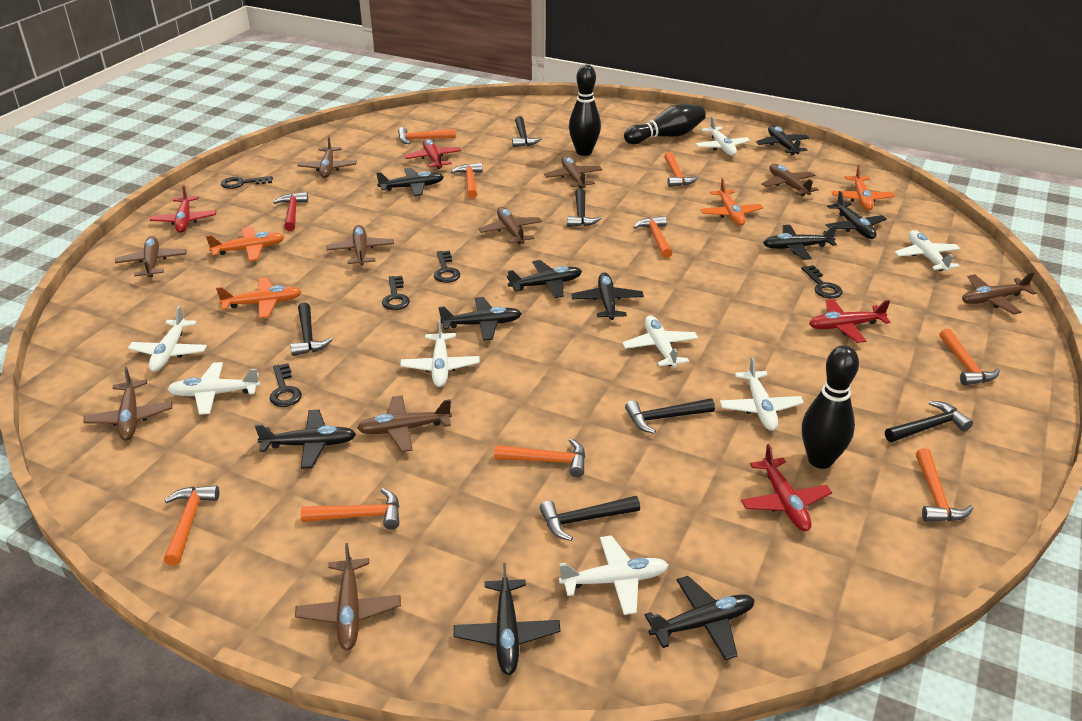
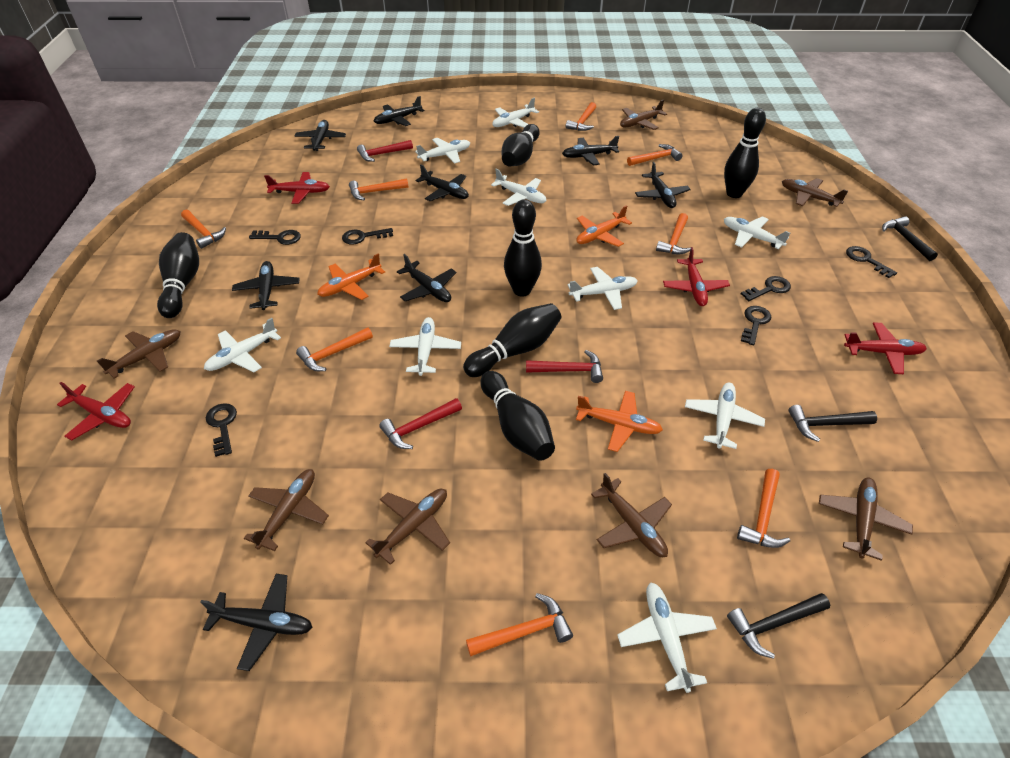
black bowling pin: [569,65,601,156] [624,104,706,144] [802,345,859,469] = 3 -> [157,232,199,318] [463,303,561,377] [480,371,555,461] [502,124,540,166] [504,199,542,296] [724,108,766,198] = 6
black hammer: [290,303,333,356] [512,116,542,147] [540,496,640,541] [567,189,601,227] [625,398,715,434] [885,401,973,442] = 6 -> [727,593,830,659] [788,405,877,442] [882,216,938,261] = 3
black key: [221,176,273,189] [269,363,302,407] [382,276,410,310] [434,251,460,283] [801,265,843,299] = 5 -> [206,403,237,457] [249,230,301,245] [342,228,393,245] [741,276,791,301] [741,306,771,345] [846,246,897,278] = 6
black plane: [255,410,356,469] [376,168,444,196] [438,297,522,341] [454,563,560,675] [507,260,582,298] [571,273,644,320] [645,576,755,660] [756,125,810,155] [763,225,837,260] [826,191,887,239] = 10 -> [201,574,313,671] [232,261,299,310] [295,120,346,151] [374,96,425,126] [397,254,457,302] [416,164,469,201] [562,136,619,165] [635,162,691,208] = 8
brown plane: [83,367,172,441] [115,236,186,277] [295,543,401,650] [297,136,357,178] [326,225,394,266] [357,395,452,452] [478,207,542,244] [544,156,602,189] [761,164,819,196] [962,272,1037,314] = 10 -> [97,329,180,379] [244,469,329,551] [365,488,450,565] [591,473,672,557] [620,100,667,130] [782,178,848,207] [819,477,913,561] = 7
orange hammer: [164,485,219,566] [301,488,400,530] [398,127,456,144] [451,163,483,199] [494,439,585,477] [633,216,672,258] [664,152,699,187] [916,448,973,522] [939,328,1000,386] = 9 -> [181,210,226,249] [296,327,373,371] [349,178,408,200] [466,593,573,657] [566,102,596,131] [627,144,682,166] [656,213,691,254] [737,469,790,548] = 8
orange plane: [206,227,284,261] [216,277,302,318] [700,178,763,226] [831,164,895,210] = 4 -> [317,253,385,300] [576,205,632,247] [576,391,663,452] = 3
red hammer: [273,192,308,231] = 1 -> [357,140,413,162] [379,398,462,449] [526,350,603,383] = 3
white plane: [128,306,207,372] [168,362,260,415] [400,319,480,387] [559,535,669,615] [622,315,698,368] [695,116,750,156] [720,357,804,431] [895,230,960,272] = 8 -> [204,318,281,372] [389,317,461,376] [415,138,470,164] [491,169,546,206] [492,98,539,128] [567,267,638,310] [617,582,717,693] [685,383,765,449] [724,216,790,249] = 9

